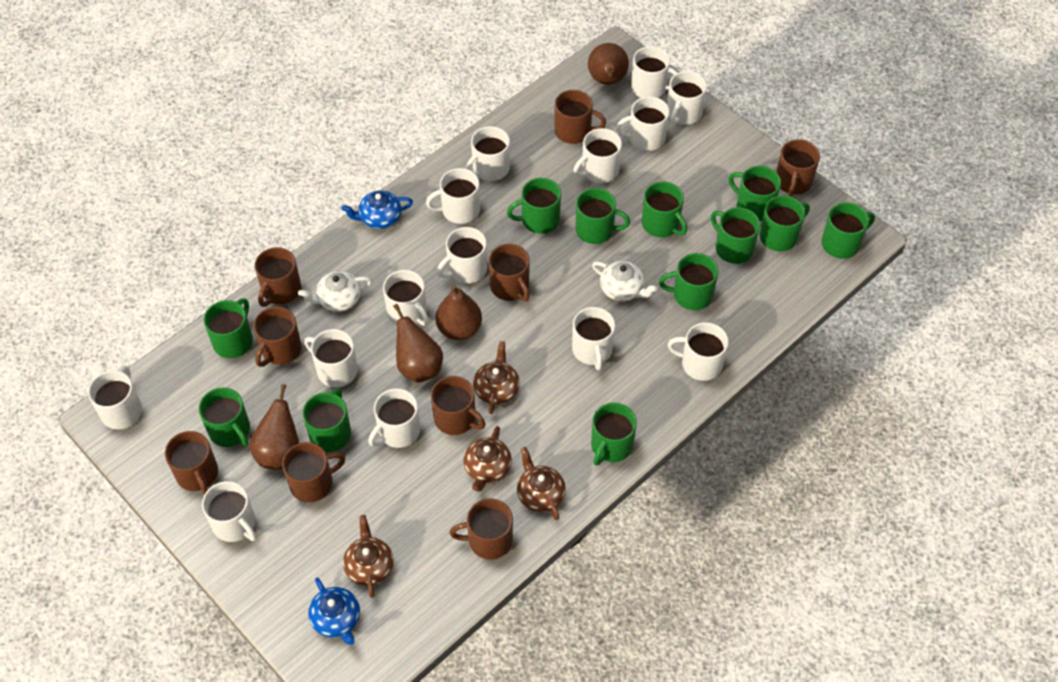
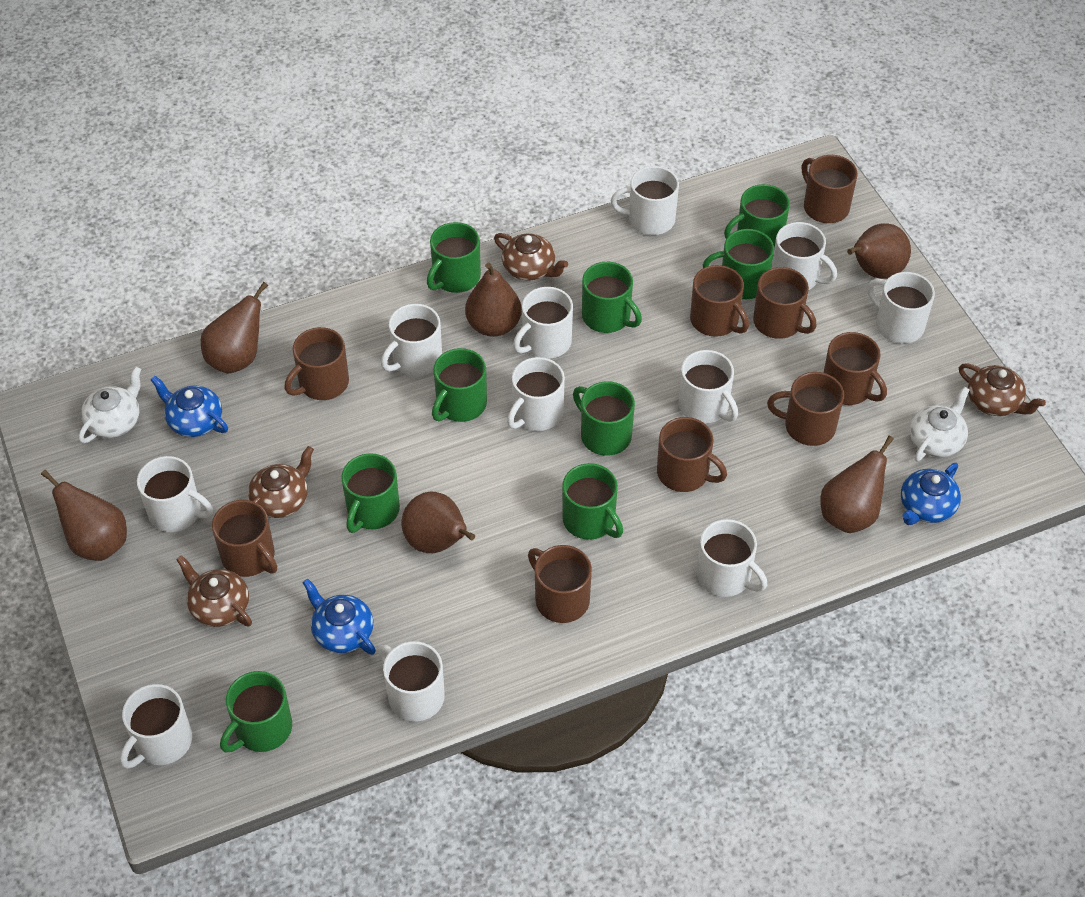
blue teapot: [308,578,360,645] [341,190,413,229] = 2 -> [151,376,228,437] [302,579,376,655] [901,463,961,525] = 3
brown pear: [249,384,299,470] [393,304,443,383] [435,285,482,340] [588,43,629,85] = 4 -> [41,470,127,561] [201,282,268,374] [402,492,475,553] [465,263,522,337] [821,436,894,533] [847,223,911,279] = 6
green mug: [199,387,250,447] [204,298,253,358] [302,388,351,452] [507,178,561,234] [575,188,630,244] [591,403,637,466] [642,181,687,237] [659,253,718,310] [711,207,760,264] [729,166,781,221] [759,195,810,251] [822,202,875,259] = 12 -> [220,671,292,752] [341,453,400,533] [427,222,481,293] [432,348,487,422] [562,463,623,540] [573,381,635,456] [582,262,642,333] [703,229,774,299] [724,184,790,249] = 9
white mug: [88,365,142,429] [202,481,256,542] [304,329,358,387] [368,388,420,448] [383,270,429,326] [426,168,480,224] [437,227,487,284] [465,126,510,181] [572,307,615,370] [573,128,622,183] [616,96,669,151] [631,46,678,98] [667,71,707,125] [668,322,729,381] = 14 -> [120,684,192,769] [137,456,213,532] [378,641,445,721] [381,304,442,376] [507,357,565,431] [513,287,573,359] [611,166,679,235] [679,350,738,423] [697,519,767,597] [772,222,837,290] [867,272,935,343] = 11

